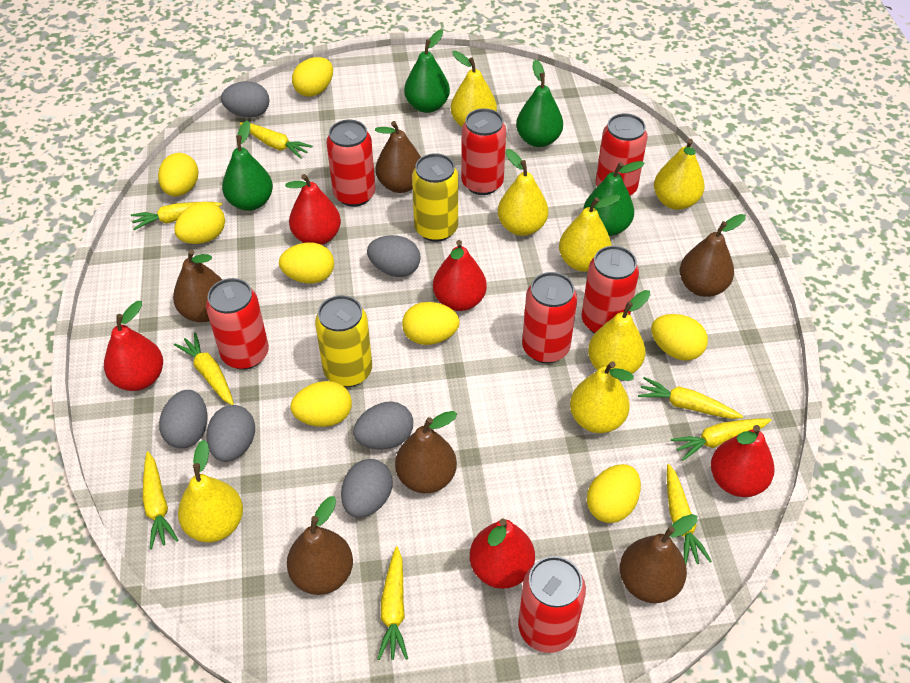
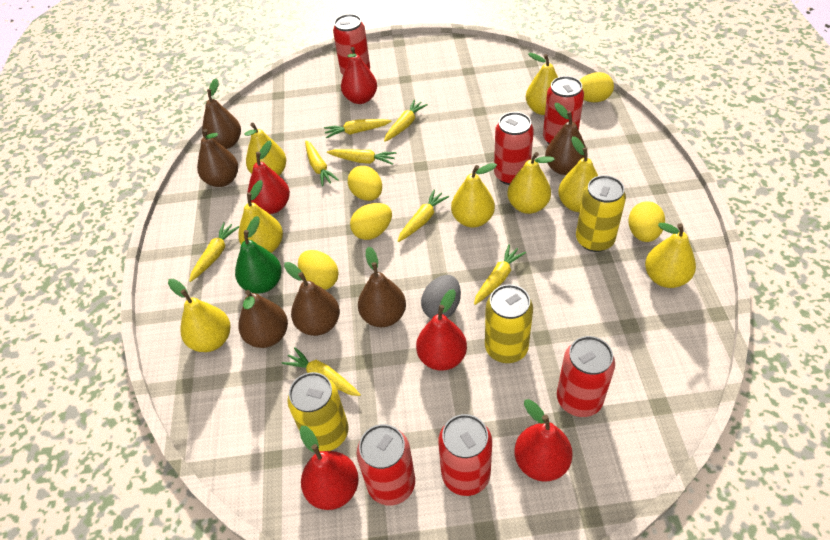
green pear: [222,120,273,211] [404,30,450,113] [516,60,563,147] [583,161,644,236] = 4 -> [235,216,282,294] = 1
grey egg: [159,390,207,448] [206,405,255,462] [221,81,270,118] [341,459,393,518] [353,401,413,450] [367,235,421,277] = 6 -> [421,275,461,319] = 1
red can: [206,278,269,370] [326,120,376,207] [461,108,506,195] [518,556,586,653] [522,272,577,363] [582,246,639,334] [596,113,648,195] = 7 -> [333,14,370,75] [357,424,415,505] [438,414,492,496] [494,112,534,185] [543,76,584,144] [557,336,615,417] = 6
yellow can: [315,295,372,387] [412,153,458,242] = 2 -> [287,372,348,451] [485,284,533,363] [576,175,626,252] = 3
yellow egg: [158,153,199,196] [174,202,225,244] [279,242,334,283] [290,381,352,427] [292,57,333,97] [402,302,460,345] [587,464,641,523] [651,314,708,361] = 8 -> [298,250,339,290] [348,166,382,201] [350,203,392,240] [579,72,614,102] [628,201,665,242] = 5
yellow pear: [178,440,243,542] [451,51,497,127] [498,149,548,236] [559,195,621,272] [570,361,634,433] [588,290,650,374] [654,139,704,210] = 7 -> [168,279,231,352] [238,180,283,253] [244,123,286,175] [451,163,497,228] [507,152,555,214] [526,53,558,115] [558,136,598,212] [645,223,696,288] = 8

